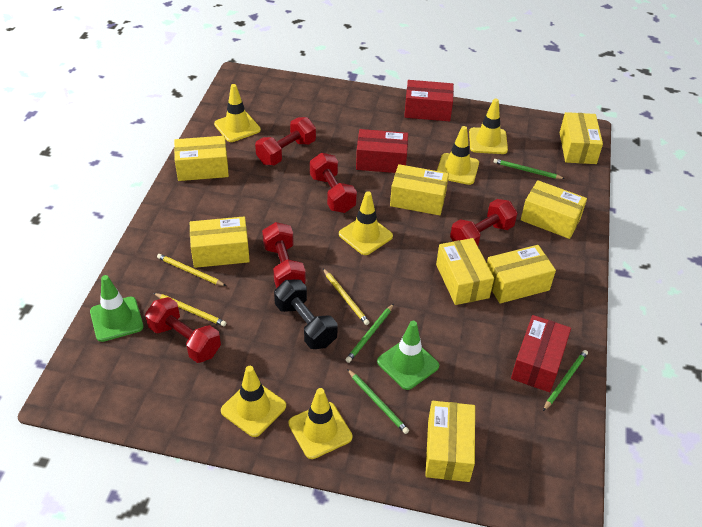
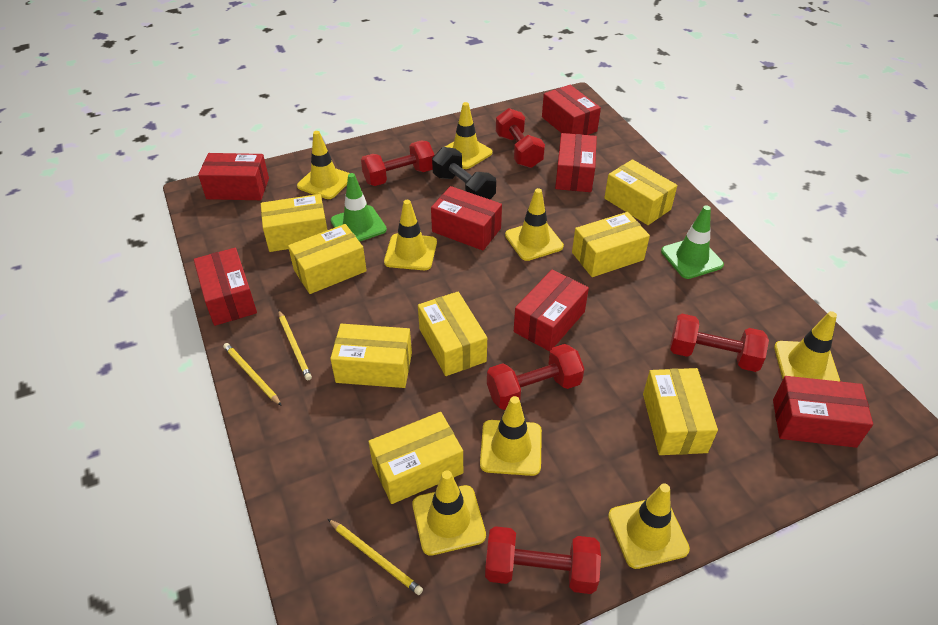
green pencil: [346,304,394,363] [347,369,409,434] [494,159,565,179] [543,350,588,411] = 4 -> none = 0
red box: [356,129,408,173] [404,80,454,121] [511,315,571,392] = 3 -> [194,248,257,326] [198,153,269,200] [431,186,502,250] [514,270,589,351] [542,85,601,135] [555,133,597,192] [773,376,873,448] = 7
yellow traffic cone: [214,84,261,142] [221,366,286,437] [288,388,353,459] [339,191,393,255] [437,126,479,185] [469,98,508,154] = 6 -> [297,131,350,199] [384,200,437,270] [412,470,486,556] [445,102,493,169] [480,396,542,476] [505,188,564,261] [608,483,690,569] [774,311,840,381] = 8

